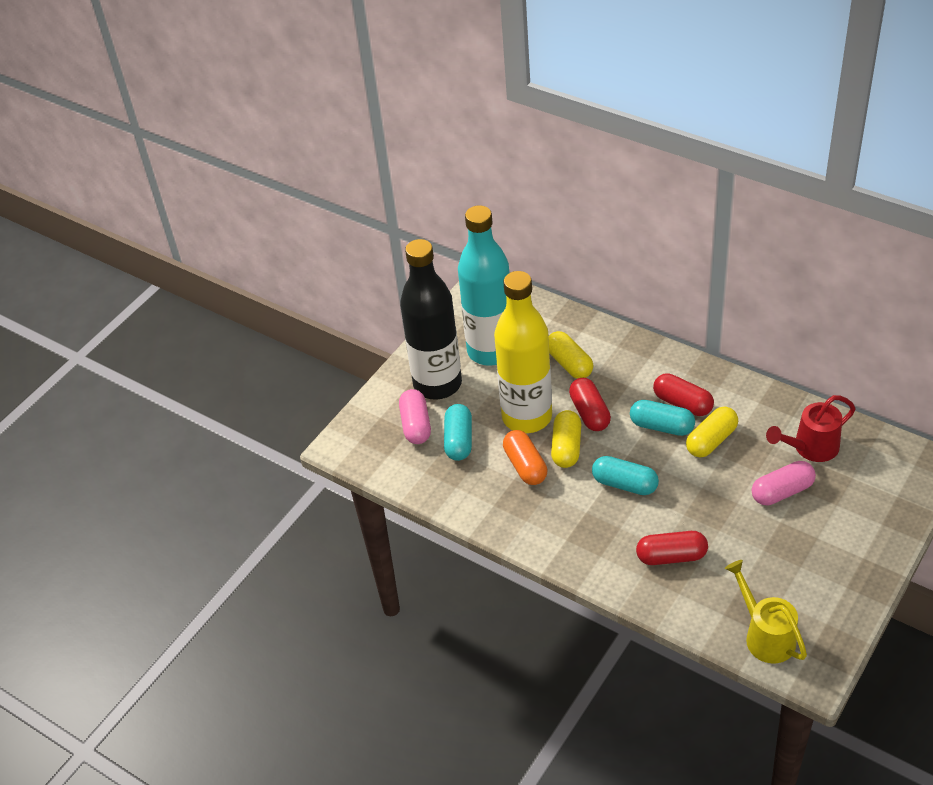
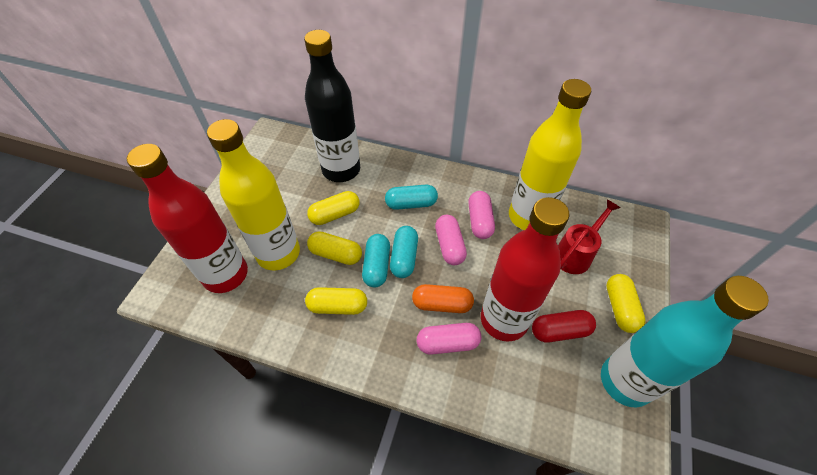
pink capsule: [399,389,431,444] [751,461,816,506] = 2 -> [417,323,482,355] [435,215,467,265] [468,191,495,239] = 3
red bottle: none = 0 -> [127,144,248,293] [481,197,570,341] = 2
red capsule: [569,378,611,431] [636,531,708,565] [653,373,714,416] = 3 -> [532,310,596,343] = 1
yellow bottle: [494,271,552,433] = 1 -> [207,119,300,271] [509,79,591,230] = 2
yellow capsule: [549,331,594,379] [551,410,581,468] [686,406,738,458] = 3 -> [305,287,367,315] [307,191,360,225] [307,231,362,265] [606,274,646,333] = 4
yellow watering can: [725,560,807,663] = 1 -> none = 0

